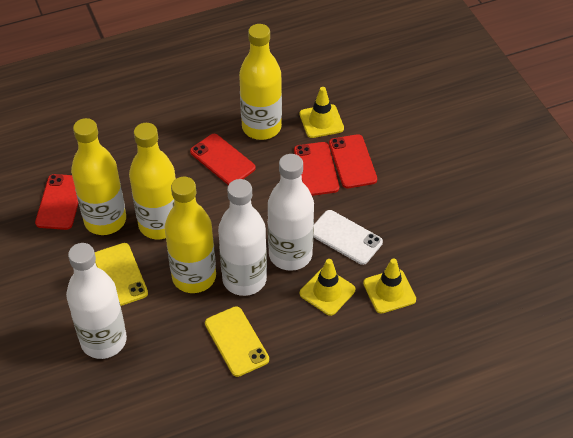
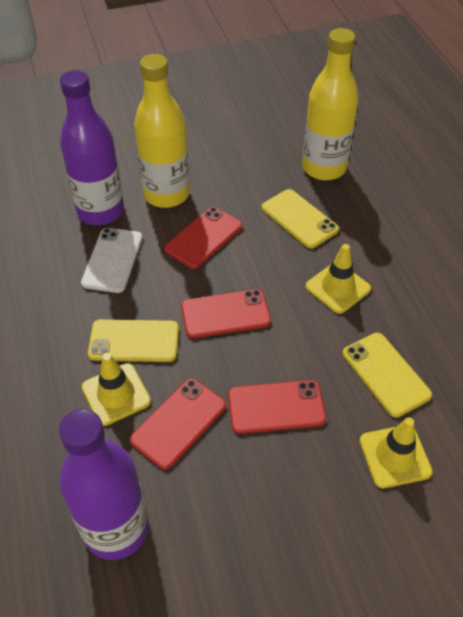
purple bottle: none = 0 -> [59,409,149,560] [60,70,124,225] = 2
white bottle: [66,243,127,359] [218,179,267,296] [268,154,314,271] = 3 -> none = 0
yellow bottle: [71,118,126,235] [129,123,176,239] [165,177,216,293] [239,24,282,140] = 4 -> [134,54,190,208] [302,28,359,180] = 2
yellow phone: [95,243,148,306] [205,306,269,377] = 2 -> [88,319,179,362] [262,189,339,249] [343,333,432,418] = 3

